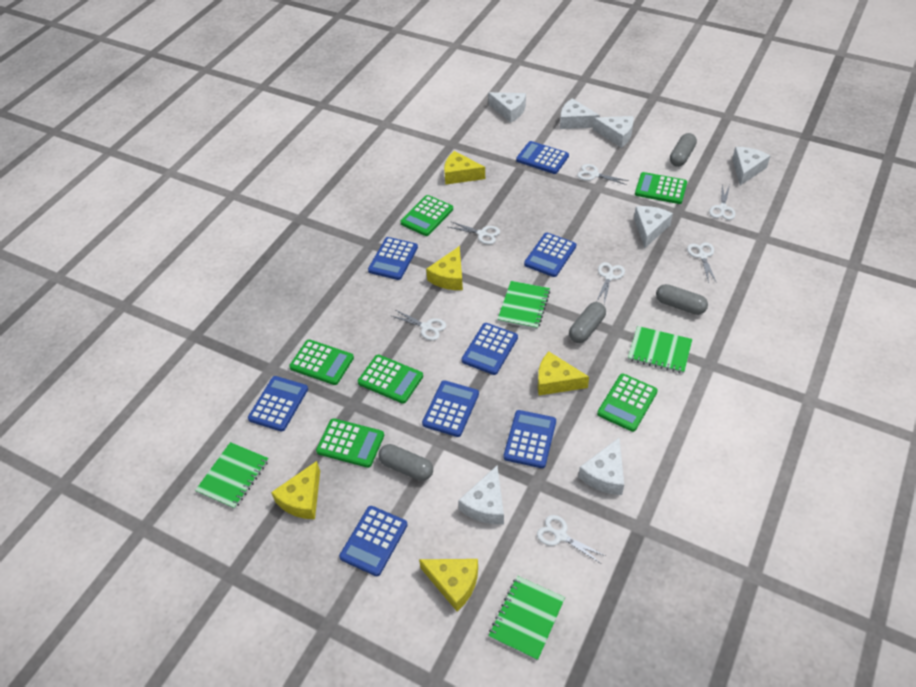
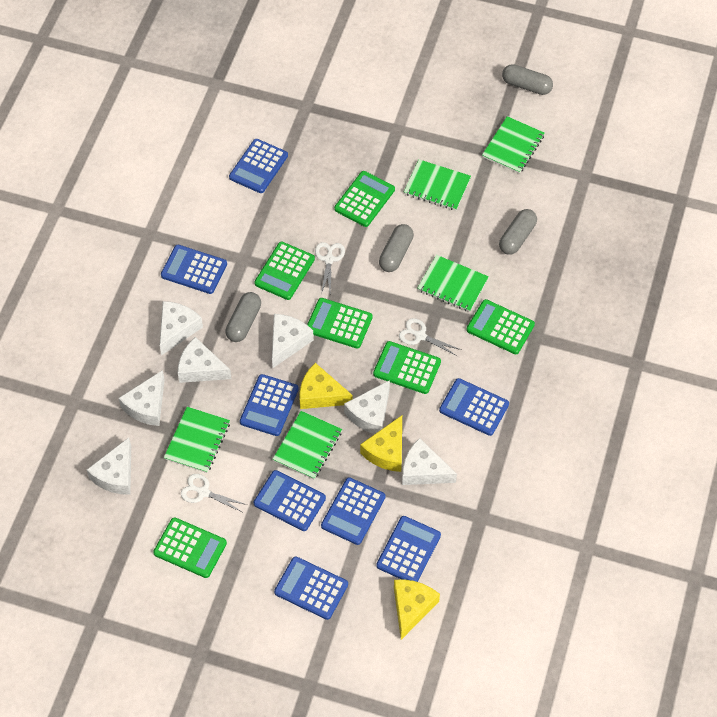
green notebook: [195,442,269,509] [489,576,565,661] [497,281,550,329] [628,326,692,374] = 4 -> [164,407,230,473] [273,411,342,479] [404,159,471,211] [417,255,489,312] [482,116,545,174] = 5
white scissors: [392,310,446,341] [449,221,500,245] [537,515,605,563] [577,164,629,185] [597,262,625,304] [687,242,717,283] [709,185,736,220] = 7 -> [181,474,247,512] [315,242,345,294] [399,318,461,357] = 3
yellow cheese: [271,461,320,519] [419,559,478,611] [426,246,463,290] [444,151,485,185] [538,351,589,396] = 5 -> [300,363,353,409] [360,415,402,472] [394,579,440,640] = 3

